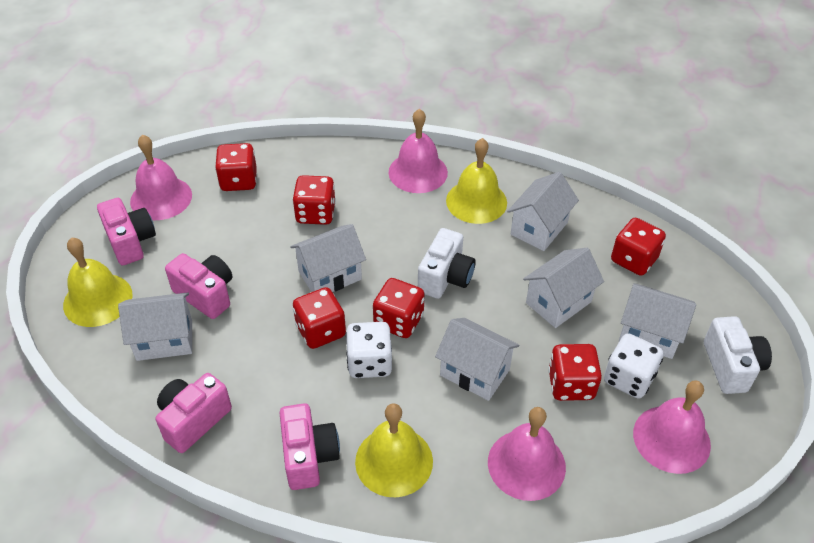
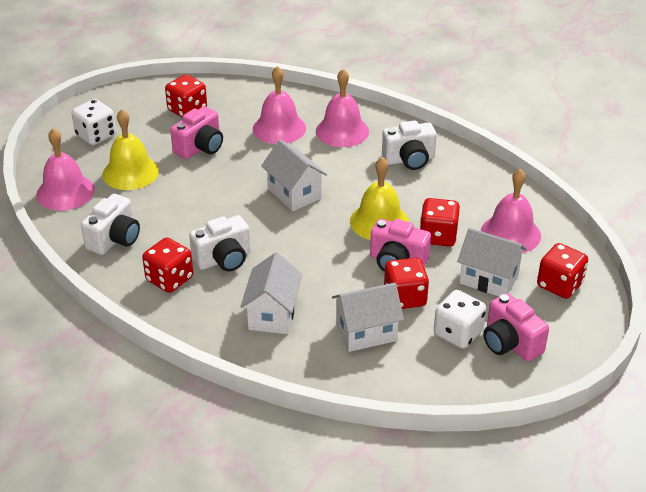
pink camera: [97,198,156,266] [156,373,232,453] [165,253,232,319] [280,403,340,490] = 4 -> [170,106,223,159] [370,219,431,272] [483,293,549,362] = 3
red dice: [215,143,257,191] [292,175,336,225] [293,287,346,349] [373,278,425,338] [548,344,602,401] [611,218,666,276] = 6 -> [142,237,193,293] [165,74,207,117] [384,258,429,309] [420,198,460,247] [537,243,588,299] = 5
white camera: [418,228,476,299] [704,316,772,394] = 2 -> [81,194,140,255] [189,215,250,271] [382,120,437,170] = 3
white house: [118,292,192,361] [290,224,366,292] [435,318,519,401] [507,172,579,251] [523,248,604,328] [619,283,696,359] = 6 -> [240,252,302,334] [261,140,327,211] [332,283,404,352] [457,228,527,296] = 4
yellow bell: [63,237,132,327] [355,403,433,497] [446,138,507,224] = 3 -> [102,109,159,190] [350,157,409,240] = 2

